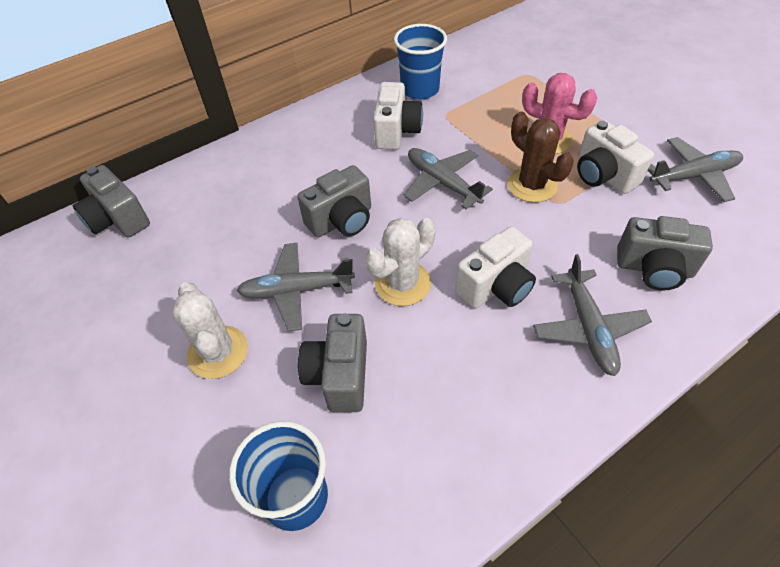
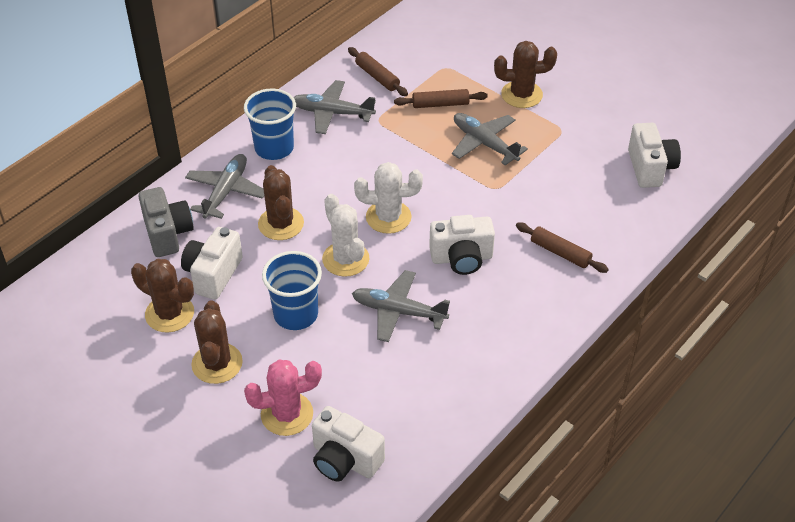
brown cactus: [507,112,574,203] = 1 -> [131,259,194,333] [191,300,243,384] [258,165,304,240] [494,41,557,108] = 4
brown rolling pin: none = 0 -> [348,47,408,96] [394,89,488,108] [516,222,609,273] = 3
grey camera: [73,165,150,237] [297,165,371,238] [298,313,367,412] [617,216,713,290] = 4 -> [138,187,194,257] = 1
white camera: [373,82,423,150] [455,226,536,308] [577,120,654,194] = 3 -> [181,227,243,300] [312,406,385,482] [429,215,495,275] [628,123,681,188] = 4

